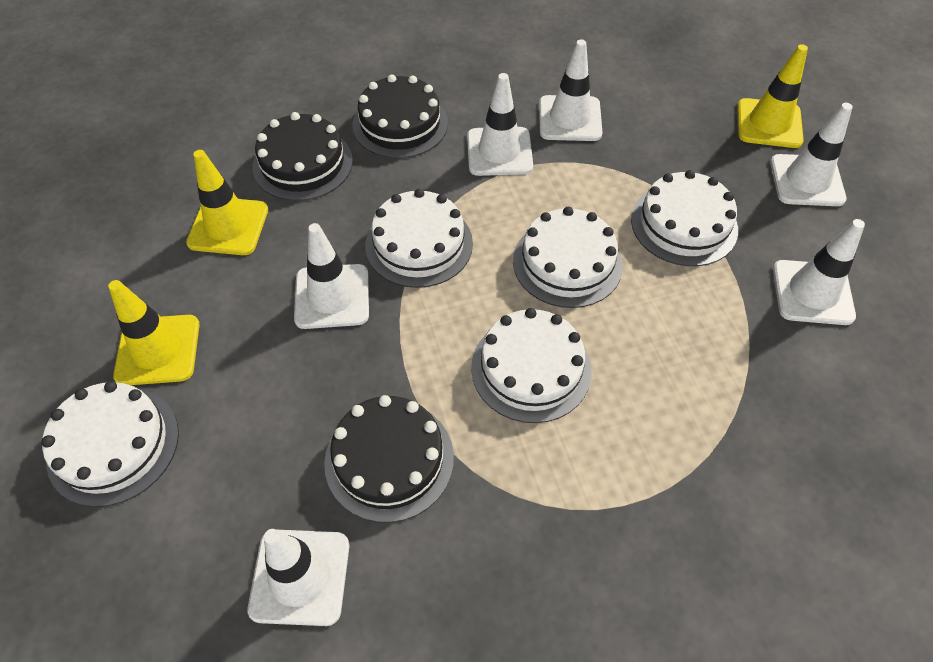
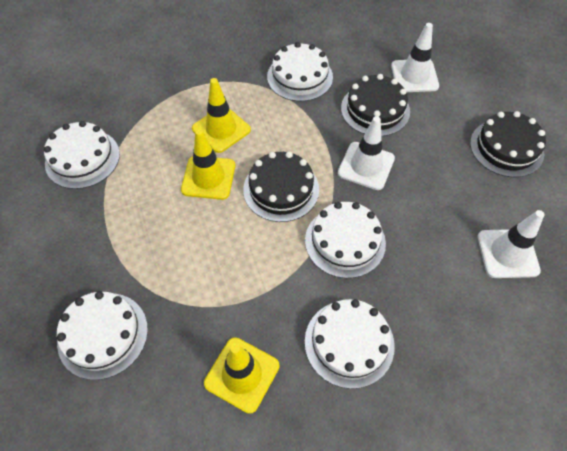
white traffic cone: [248,529,350,626] [294,223,369,329] [467,73,533,176] [539,39,603,141] [770,103,853,206] [773,219,865,325] = 6 -> [338,116,395,190] [391,23,439,92] [478,210,544,278] = 3

